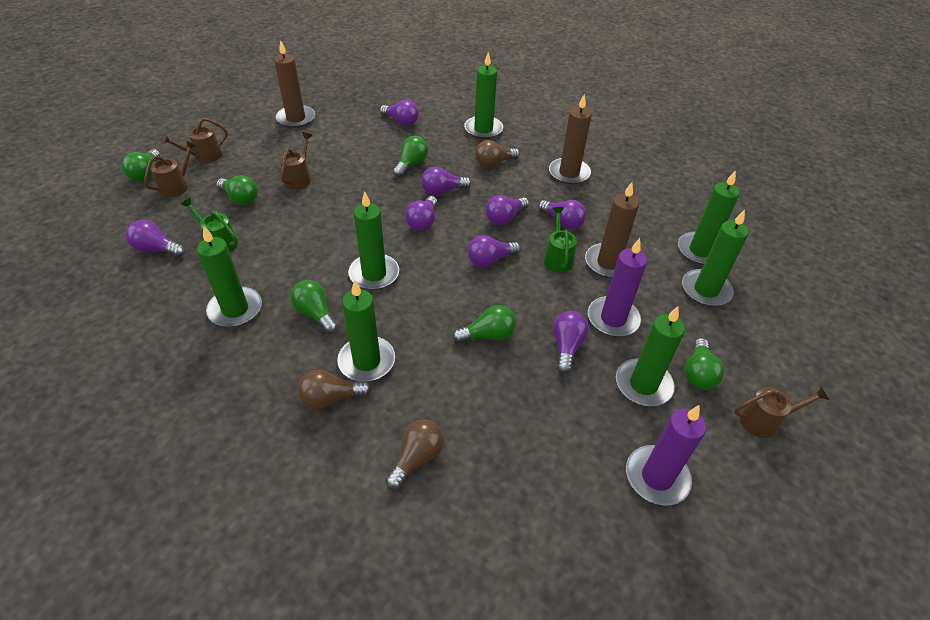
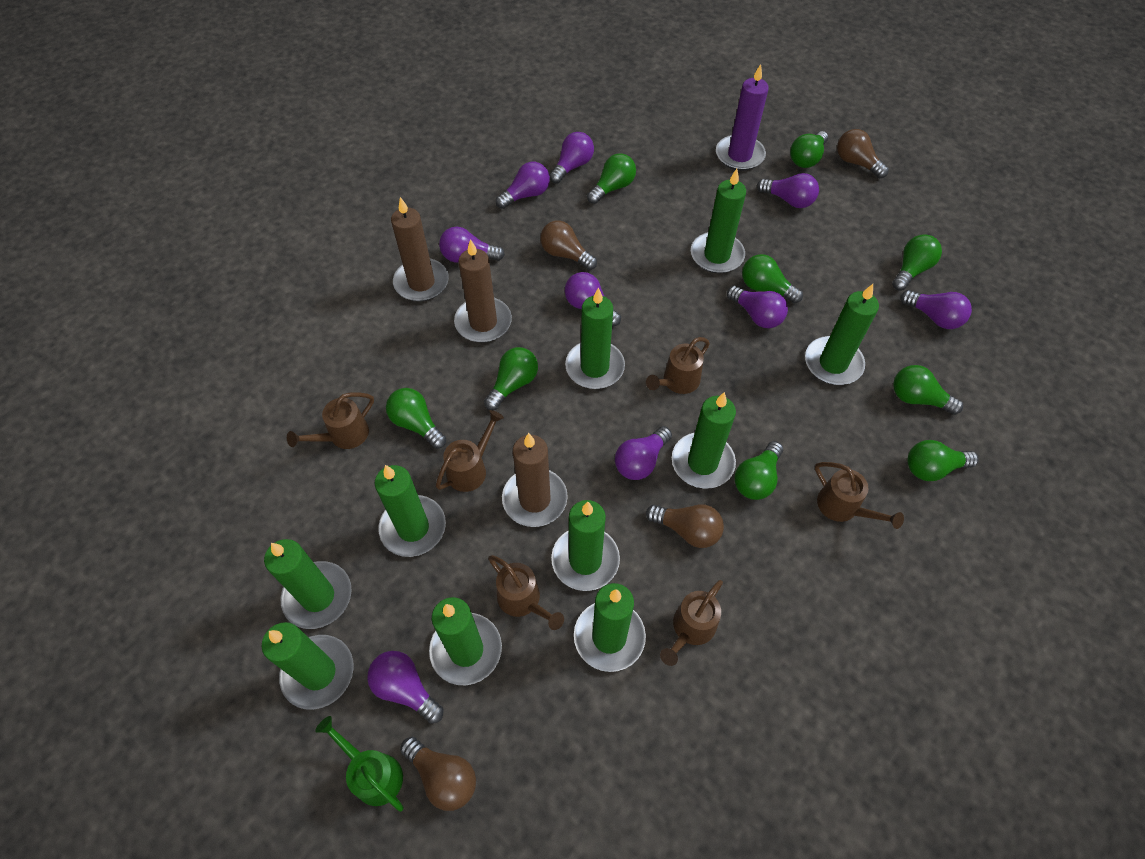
brown light bulb: [298,370,371,409] [385,419,444,490] [475,140,520,168] = 3 -> [400,737,476,811] [540,221,597,270] [646,504,724,548] [837,129,889,178] = 4
brown watering can: [144,141,197,197] [161,118,228,163] [280,132,312,189] [734,386,830,438] = 4 -> [287,392,374,449] [436,410,504,492] [488,555,564,630] [646,337,710,394] [660,580,723,666] [815,462,904,529] = 6
green candle: [197,226,262,327] [337,280,395,382] [348,191,399,290] [464,52,503,139] [616,306,685,406] [678,170,740,265] [682,209,749,307] = 7 -> [261,622,354,710] [264,539,352,629] [375,465,446,557] [429,597,502,685] [551,500,620,591] [565,288,625,389] [574,583,646,672] [672,392,736,489] [691,169,746,273] [805,284,879,385] = 10
green light bulb: [122,149,160,181] [216,175,258,205] [290,280,338,334] [393,136,428,177] [452,305,516,343] [685,338,724,390] = 6 -> [386,388,446,449] [484,347,538,410] [587,153,636,204] [734,441,783,500] [742,254,803,304] [790,131,828,168] [892,234,942,291] [893,365,963,415] [908,440,978,481] = 9
green watering can: [181,197,238,252] [544,207,577,272] = 2 -> [315,716,404,812] = 1
purple candle: [588,238,647,337] [626,405,706,506] = 2 -> [716,64,769,171] = 1
purple light bulb: [126,220,185,257] [380,100,419,126] [405,196,437,231] [421,167,471,196] [468,235,521,267] [485,195,529,225] [538,200,586,230] [553,311,589,373] = 8 -> [367,651,444,724] [439,227,505,263] [496,162,550,209] [549,132,594,184] [565,272,621,327] [615,426,672,480] [727,286,788,328] [757,173,819,208] [900,290,972,329] = 9

